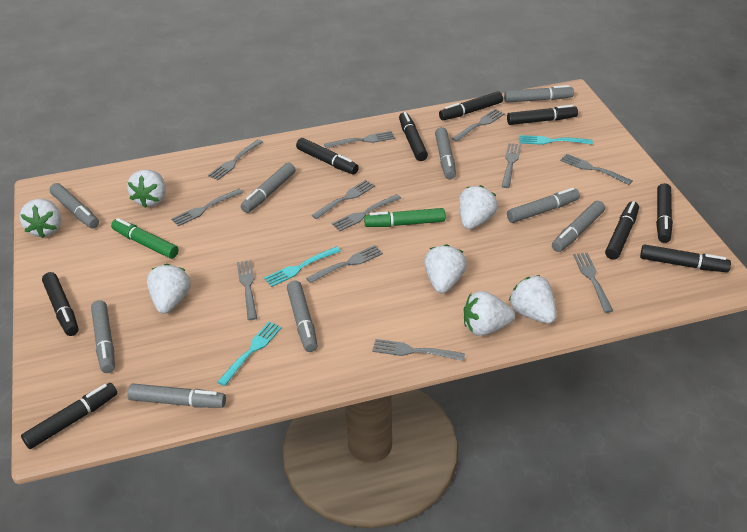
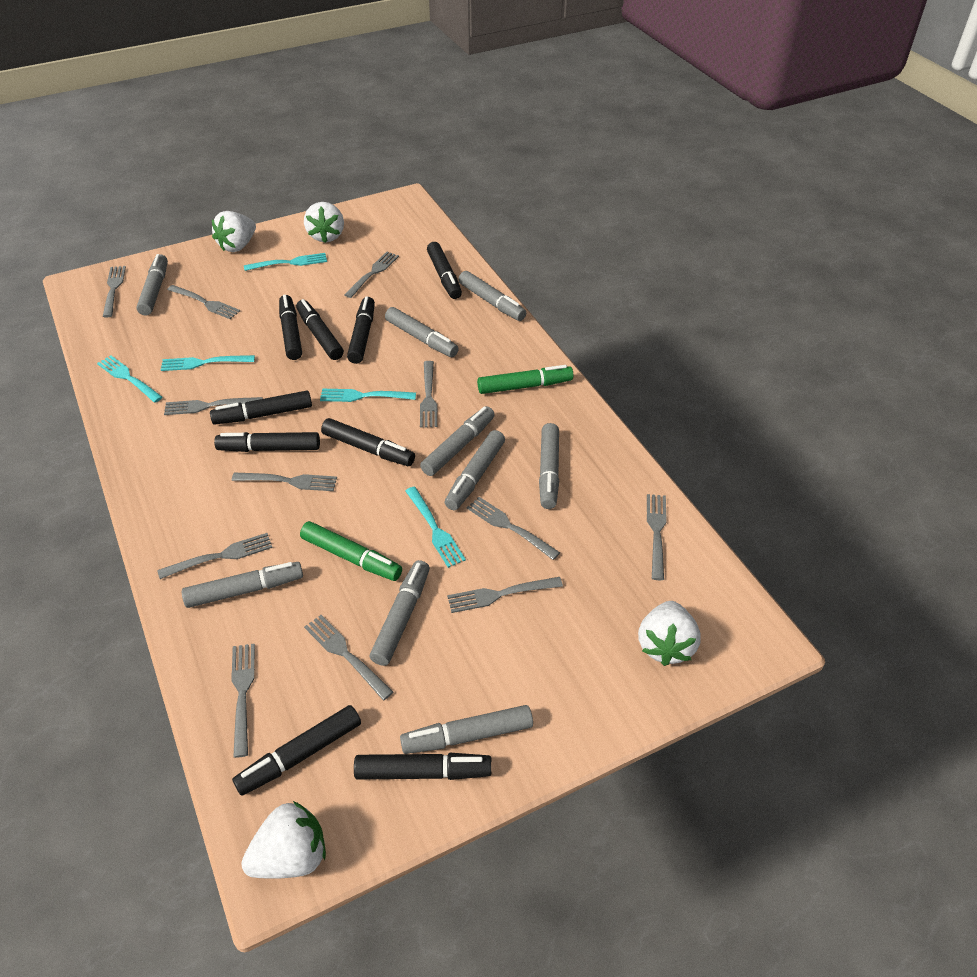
turquoise fork: [218,322,282,386] [264,246,341,287] [520,135,593,145] = 3 -> [97,355,163,403] [161,355,255,371] [244,253,327,271] [320,389,416,402] [405,487,466,568] = 5
white strawberry: [19,199,61,238] [127,170,166,208] [147,264,191,314] [424,244,467,293] [459,185,498,229] [464,291,515,336] [509,275,557,324] = 7 -> [212,211,256,252] [241,801,326,879] [304,202,344,243] [638,601,701,666] = 4

